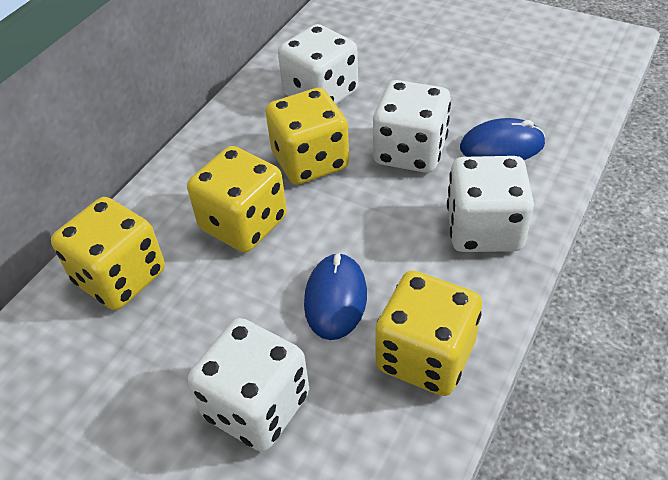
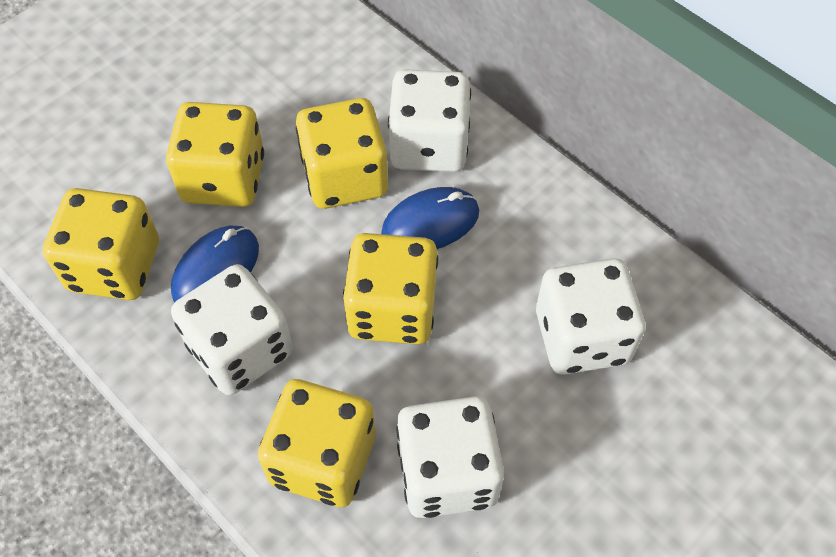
yellow dice: [51,197,165,310] [187,146,287,252] [265,88,349,185] [375,270,482,396] = 4 -> [43,188,159,300] [166,102,264,207] [258,379,375,507] [296,98,388,209] [343,233,438,345] = 5

